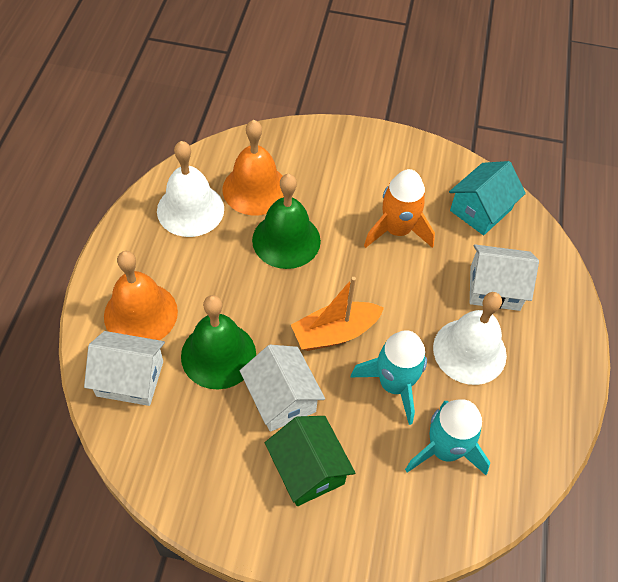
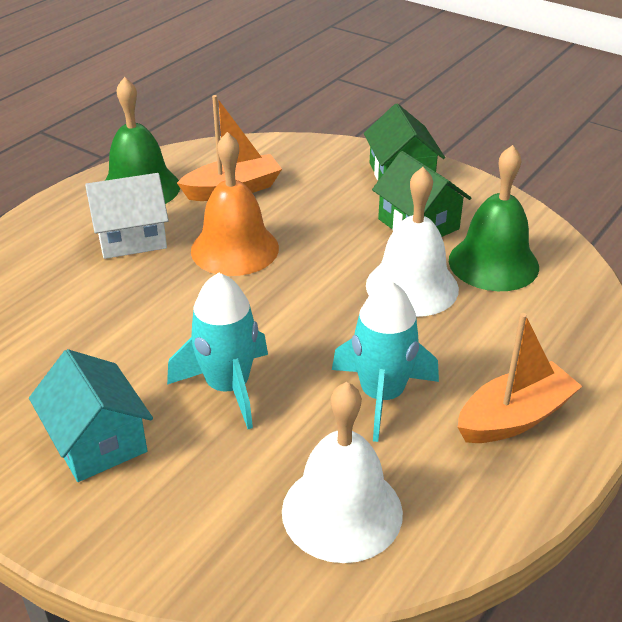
green house: [265,416,355,506] = 1 -> [364,103,445,180] [372,151,471,237] = 2
orange bell: [104,251,178,340] [223,120,284,216] = 2 -> [191,132,279,276] = 1
orange boat: [291,277,384,351] = 1 -> [177,95,282,201] [458,313,582,443] = 2
orange rocket: [364,169,435,248] = 1 -> none = 0
white house: [84,331,165,406] [240,345,325,432] [470,244,539,311] = 3 -> [85,173,169,259] = 1

